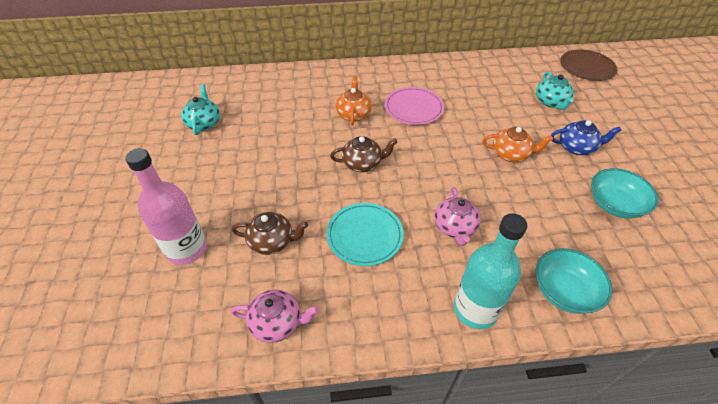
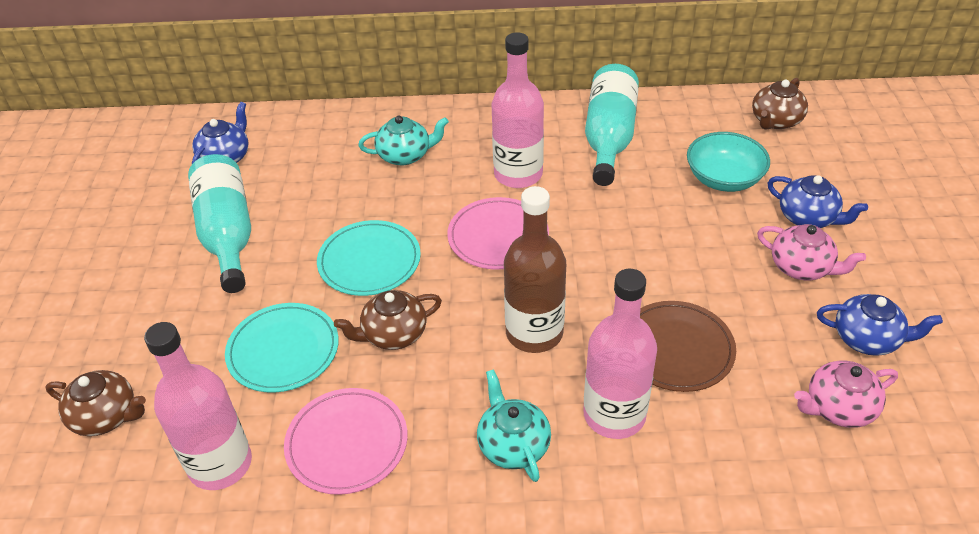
blue teapot: [550,120,622,155] = 1 -> [192,102,248,164] [767,175,868,228] [817,294,943,356] = 3
brown bottle: none = 0 -> [504,186,566,353] = 1
brown teapot: [232,212,308,255] [330,136,398,172] = 2 -> [45,370,146,436] [334,290,442,350] [752,78,808,130] = 3
orange teapot: [336,76,372,125] [482,127,553,162] = 2 -> none = 0
pink bottle: [125,148,207,265] = 1 -> [144,322,252,490] [492,32,544,188] [583,269,657,439] = 3
pink plate: [385,87,444,125] = 1 -> [284,388,408,495] [447,197,549,270] = 2
turquoise bottle: [454,213,527,329] = 1 -> [188,154,251,293] [585,64,639,186] = 2
turquoise bowl: [535,248,612,314] [591,168,659,218] = 2 -> [687,132,770,192] = 1
turquoise plate: [326,203,404,266] = 1 -> [225,303,339,393] [317,220,421,296] = 2

